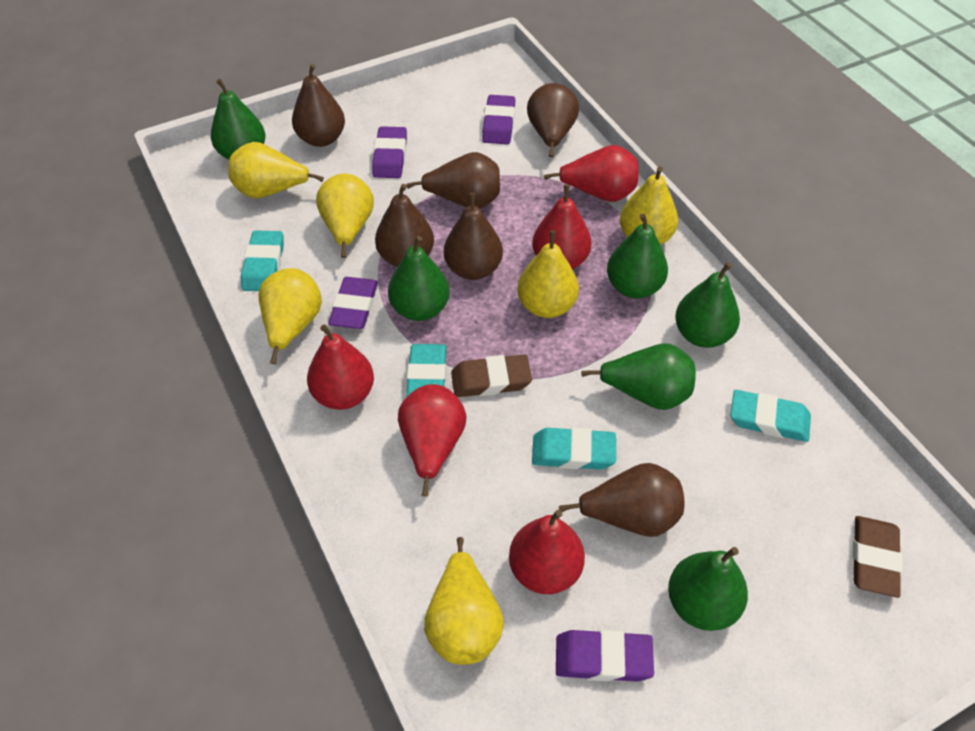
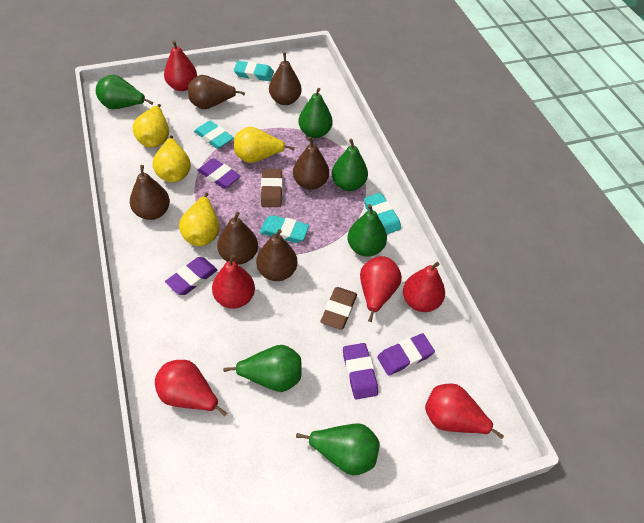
red pear: [307,324,374,410] [398,384,467,497] [509,510,585,594] [532,184,591,269] [544,145,639,202] = 5 -> [155,360,227,417] [164,40,197,91] [212,255,255,309] [360,256,402,322] [403,262,445,312] [425,383,504,439] = 6
yellow pear: [228,142,324,198] [258,268,322,364] [316,173,374,258] [424,537,504,665] [517,230,579,318] [620,166,678,245] = 6 -> [133,104,169,147] [153,136,191,182] [179,192,220,246] [234,127,295,163] = 4

